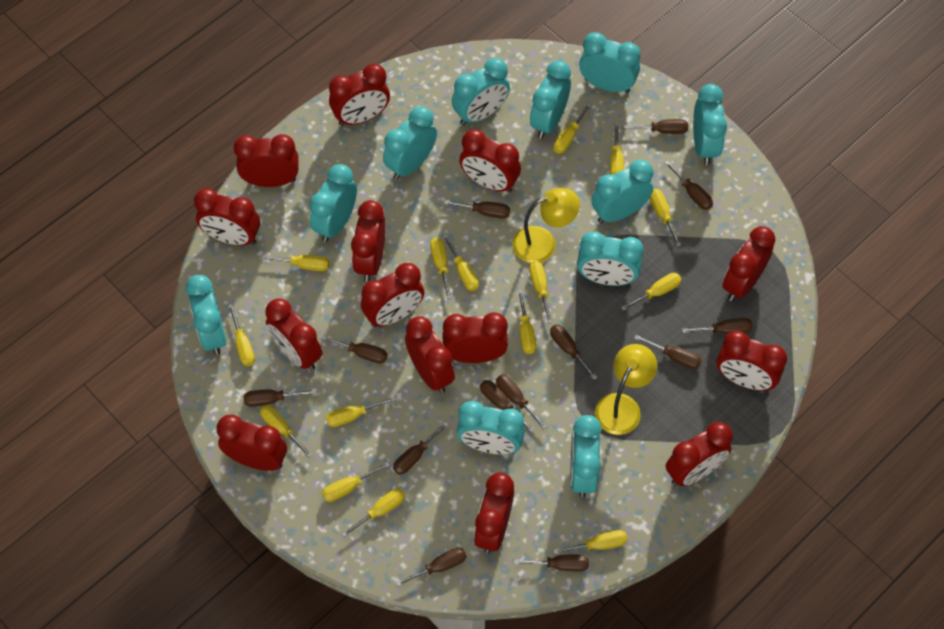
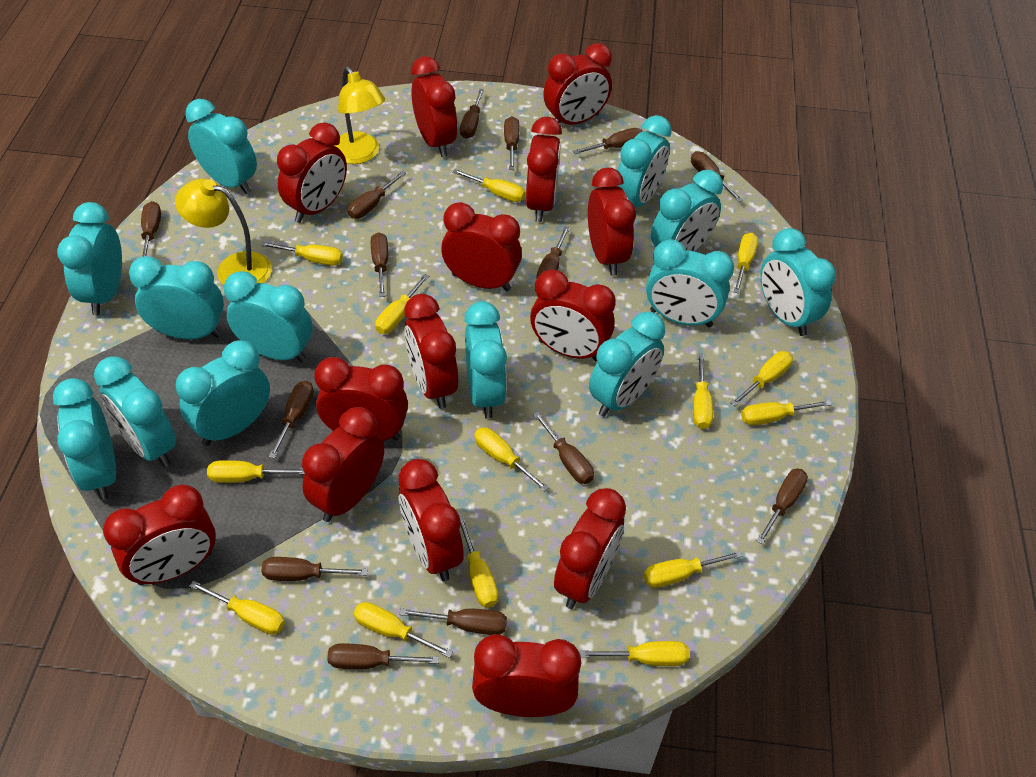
brown screwdriver: [244,389,316,407] [320,335,387,363] [393,421,449,475] [396,548,466,586] [443,200,510,219] [480,380,534,432] [496,374,547,430] [514,555,589,571] [550,324,597,380] [622,119,688,134] [634,335,702,369] [665,161,713,210] [682,318,752,334] = 13 -> [141,201,161,257] [261,557,368,581] [269,381,314,459] [327,643,439,669] [348,171,406,219] [371,232,388,297] [399,608,507,635] [460,89,484,139] [504,116,519,170] [533,412,594,484] [536,226,570,279] [573,128,643,154] [691,151,743,202] [757,469,808,544] = 14
turquoise clock: [186,275,226,355] [309,164,357,242] [383,106,437,180] [451,58,510,125] [457,401,525,454] [530,60,571,139] [570,415,601,497] [577,231,644,286] [579,32,641,93] [592,159,653,223] [693,84,727,165] = 11 -> [53,378,116,500] [57,202,122,315] [94,356,176,467] [129,256,224,339] [176,340,270,446] [186,99,257,194] [224,271,313,363] [464,301,507,419] [589,312,665,417] [617,115,672,207] [646,239,734,327] [651,170,723,252] [760,228,836,336] = 13
yellow screwdriver: [228,304,255,366] [260,405,313,458] [261,255,329,271] [322,462,390,502] [326,396,396,427] [341,489,405,537] [430,238,452,299] [443,234,479,291] [518,290,536,354] [529,261,553,324] [553,103,591,154] [553,530,627,554] [610,123,624,175] [621,273,681,311] [649,189,682,247] = 15 -> [189,581,285,635] [207,460,305,483] [260,242,343,266] [354,602,453,658] [375,274,429,334] [453,169,525,202] [460,516,498,608] [474,427,549,491] [579,641,689,666] [644,551,743,588] [693,354,713,429] [731,351,793,406] [734,233,758,294] [741,400,832,425] = 14

